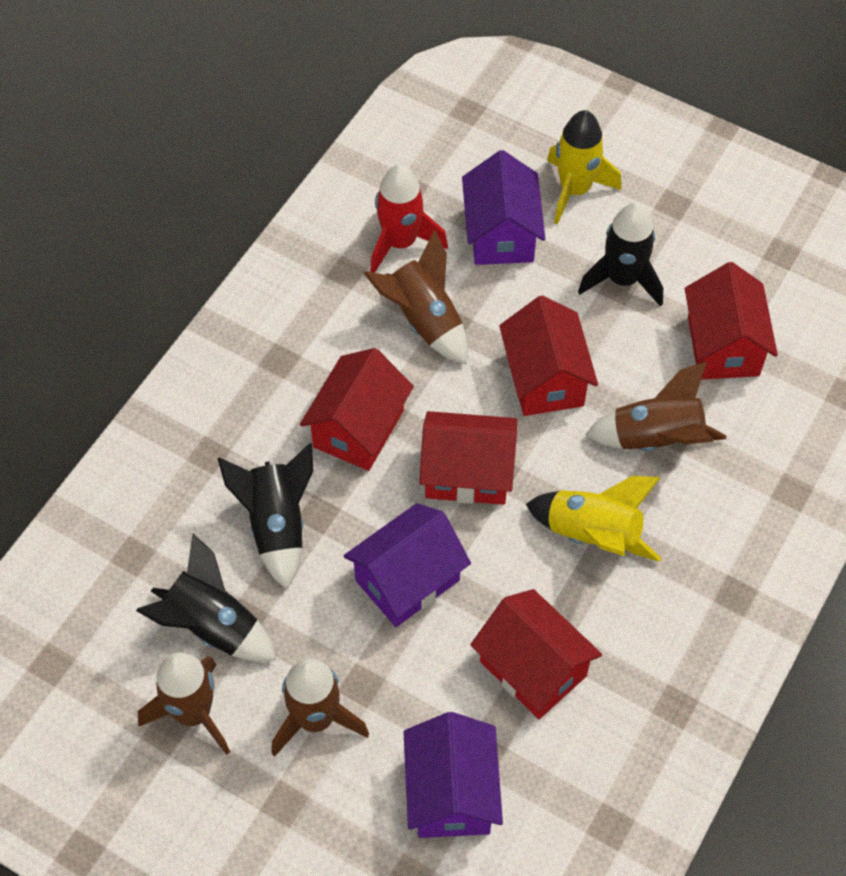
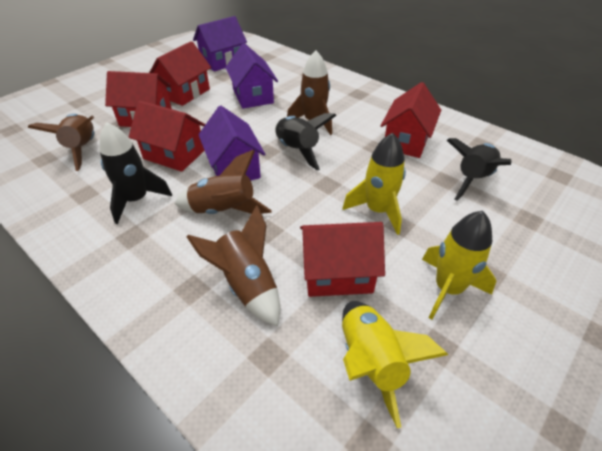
red rocket: [370,164,448,273] = 1 -> none = 0
yellow rocket: [526,476,661,562] [547,110,621,224] = 2 -> [342,132,406,235] [342,301,448,428] [422,211,496,320] = 3

